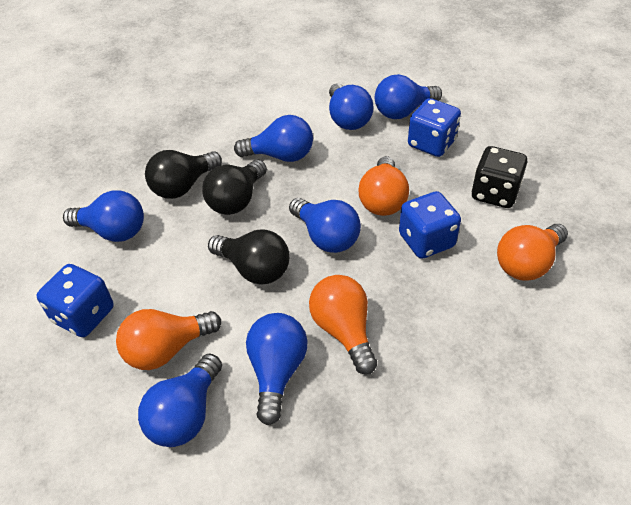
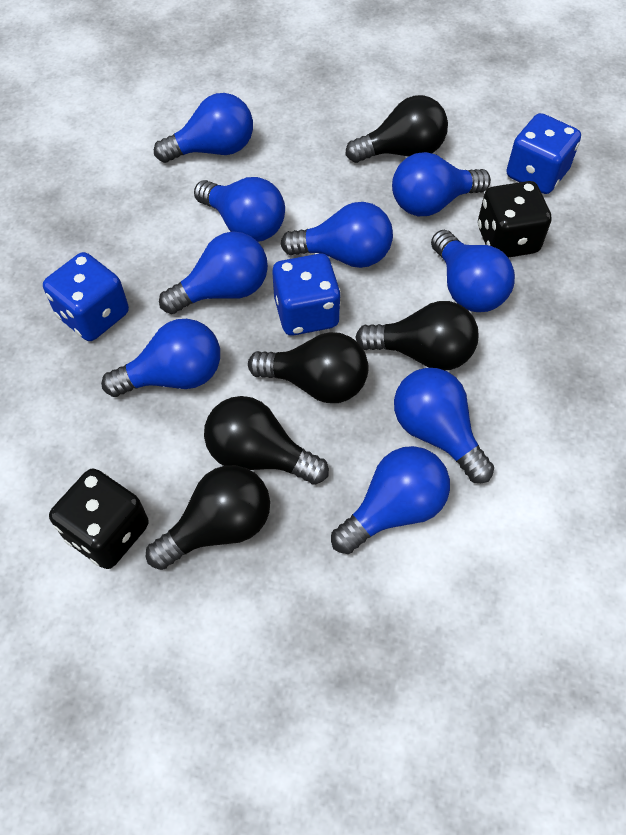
black dice: [471,146,527,208] = 1 -> [49,468,149,569] [478,181,551,258] = 2
black light bulb: [145,150,222,199] [202,160,267,215] [208,229,289,284] = 3 -> [146,465,270,570] [204,396,329,485] [248,332,368,403] [346,95,448,163] [355,301,479,370] = 5
blue light bulb: [63,190,144,242] [138,353,222,447] [234,115,313,162] [246,313,308,425] [289,198,361,253] [329,83,373,130] [375,74,442,119] = 7 -> [101,319,220,397] [154,93,253,163] [159,231,268,314] [194,177,285,242] [281,202,393,268] [331,446,450,554] [392,152,491,216] [394,368,494,483] [431,230,515,312] = 9
orange light bulb: [116,309,221,370] [309,275,377,374] [359,156,409,216] [497,224,568,281] = 4 -> none = 0

